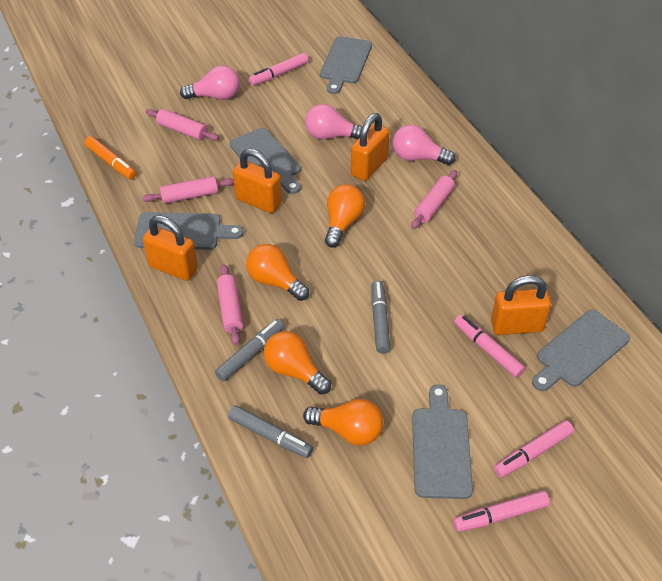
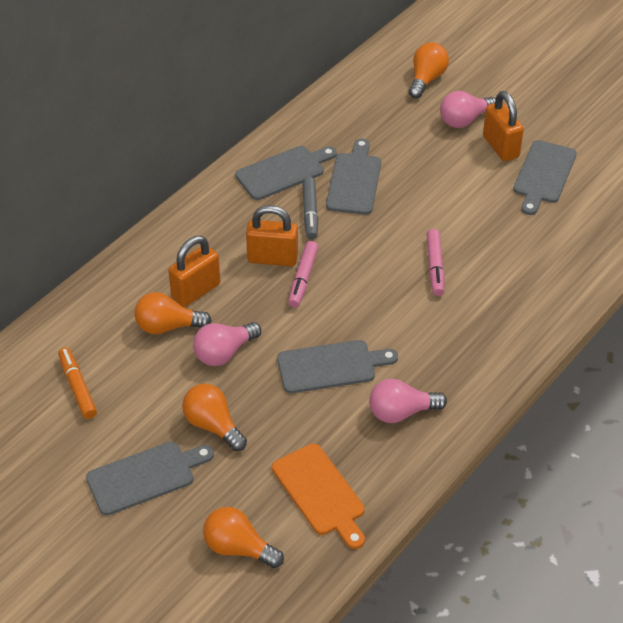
grey marker: [215,319,284,382] [228,405,313,458] [371,280,391,354] = 3 -> [302,177,318,240] = 1
orange cutting board: none = 0 -> [272,443,365,549] = 1
orange padlock: [143,215,198,281] [233,149,282,213] [351,113,390,181] [491,275,551,335] = 4 -> [168,236,220,307] [246,205,298,266] [483,91,524,161] = 3
pink marker: [249,53,308,86] [453,490,550,532] [454,314,525,378] [494,420,574,478] = 4 -> [288,241,318,307] [426,229,444,296] = 2
pink rolling pin: [142,176,234,204] [146,109,219,141] [217,264,243,345] [411,170,457,229] = 4 -> none = 0

